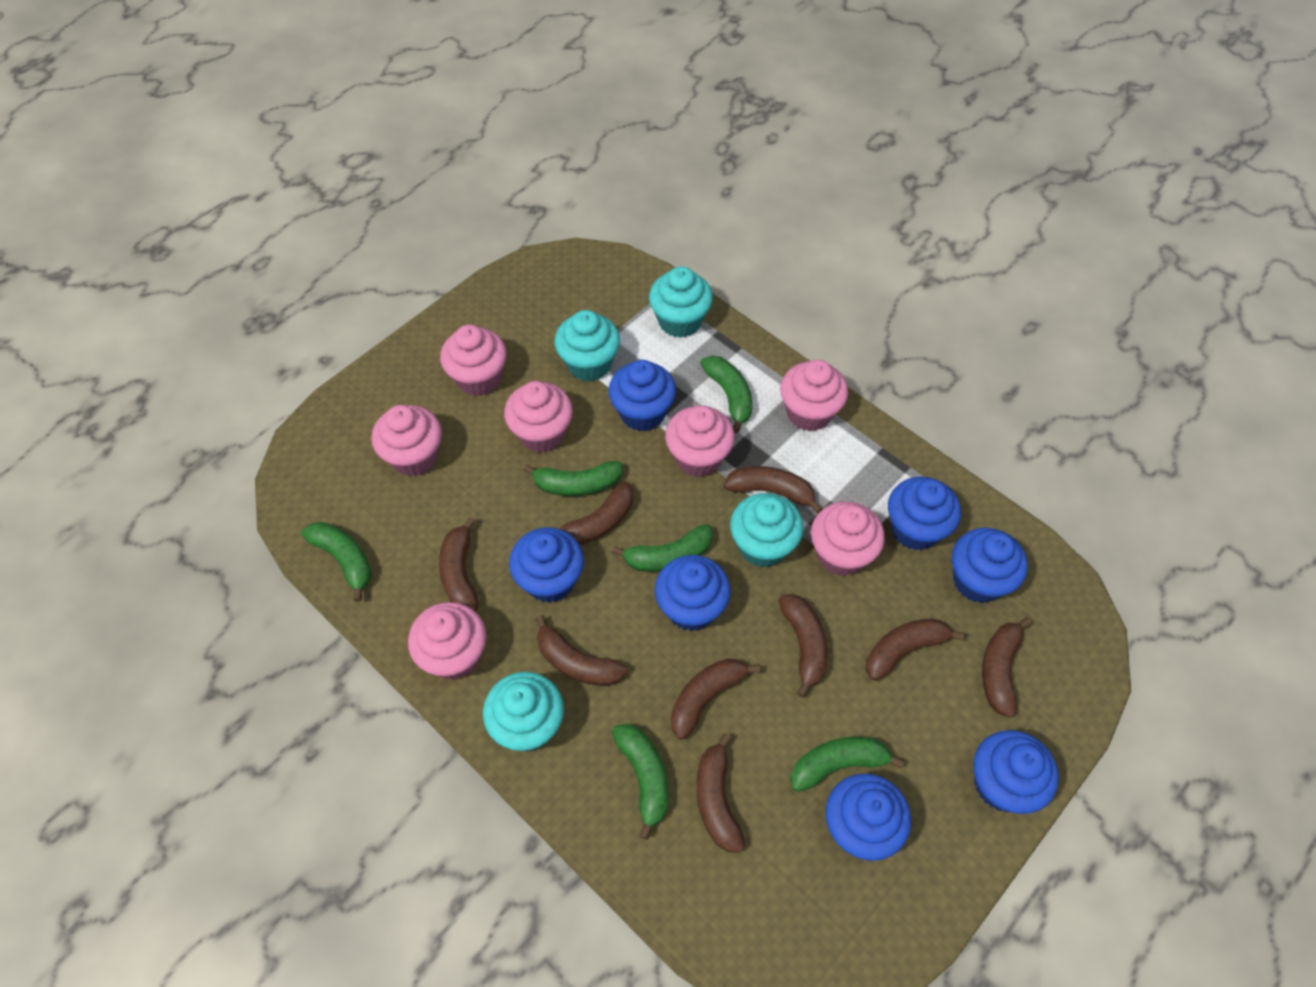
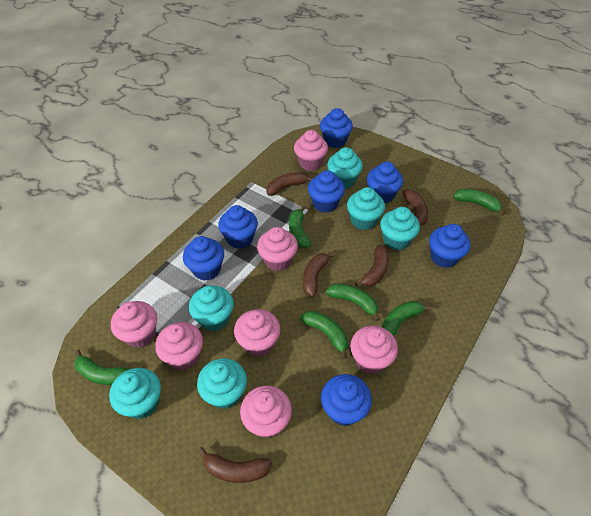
brown banana: [439,517,478,611] [536,615,628,686] [559,482,633,545] [671,658,761,739] [696,733,745,853] [724,466,823,513] [778,594,828,698] [866,618,965,681] [982,617,1032,718] = 9 -> [198,447,272,483] [266,172,313,196] [303,252,335,297] [355,245,389,287] [402,189,428,225] = 5
turquoise cupcake: [483,672,564,752] [554,310,620,382] [649,266,713,338] [730,493,804,567] = 4 -> [109,368,161,419] [189,285,234,331] [197,358,247,409] [327,147,363,188] [347,187,385,230] [380,207,420,250] = 6

